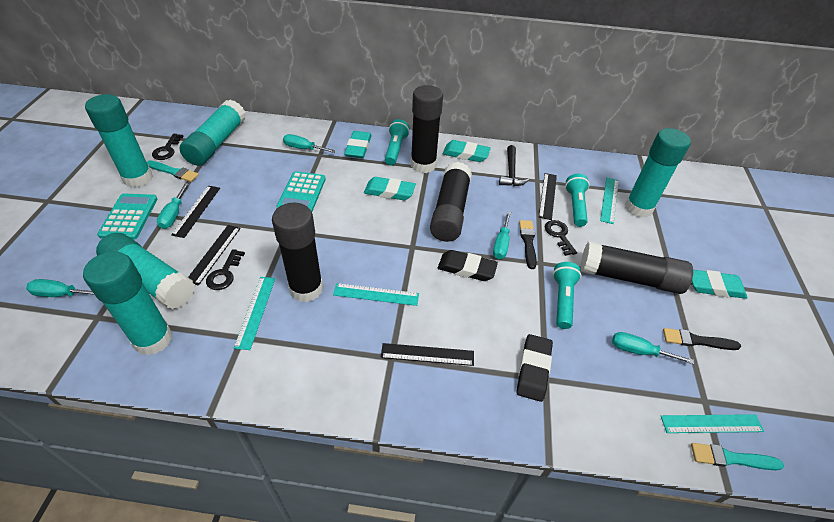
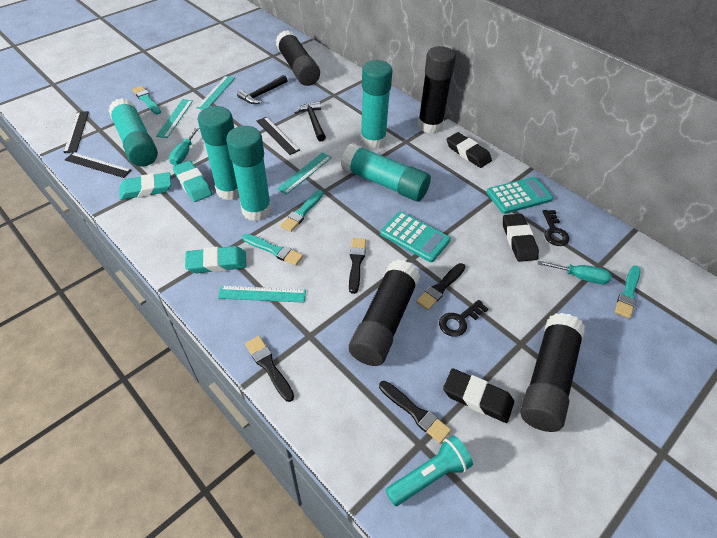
black brush: [519,220,537,269] [663,328,741,350] = 2 -> [245,336,294,402] [349,238,366,294] [379,381,451,443] [416,263,465,310] = 4
black eraser: [438,250,498,281] [517,334,553,402] = 2 -> [443,368,514,423] [447,132,492,168] [503,214,539,262] = 3
black hammer: [499,145,529,186] = 1 -> [237,75,288,104] [295,101,326,142] = 2
black key: [152,134,184,160] [206,249,245,290] [545,220,577,256] = 3 -> [439,300,489,337] [542,210,569,246] = 2
black ruler: [171,186,220,238] [188,225,241,286] [381,343,474,366] [539,173,557,220] = 4 -> [63,111,89,153] [65,152,131,178] [257,117,300,155] = 3
turquoise brush: [147,160,199,182] [691,443,784,470] = 2 -> [132,86,161,114] [242,234,303,266] [280,190,323,232] [615,265,641,319] = 4
turquoise eraser: [344,131,372,158] [364,177,416,200] [443,140,491,162] [692,270,747,299] = 4 -> [119,172,171,200] [172,160,212,202] [185,246,246,273] = 3
turquoise flashlight: [385,119,410,165] [553,262,581,329] [565,174,590,227] = 3 -> [386,436,473,506] = 1
turquoise screwdriver: [26,279,94,297] [157,183,189,229] [283,134,336,153] [493,212,511,259] [612,332,694,364] = 5 -> [169,127,200,165] [538,261,612,284] = 2

